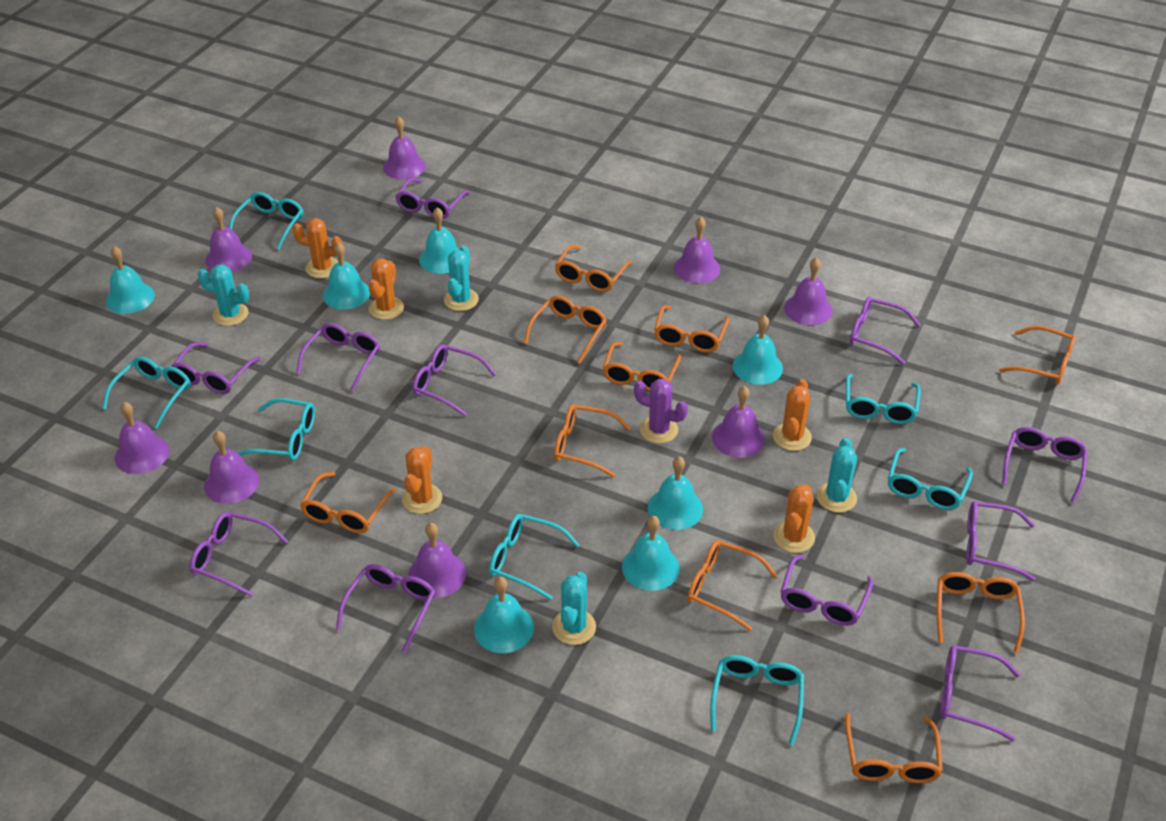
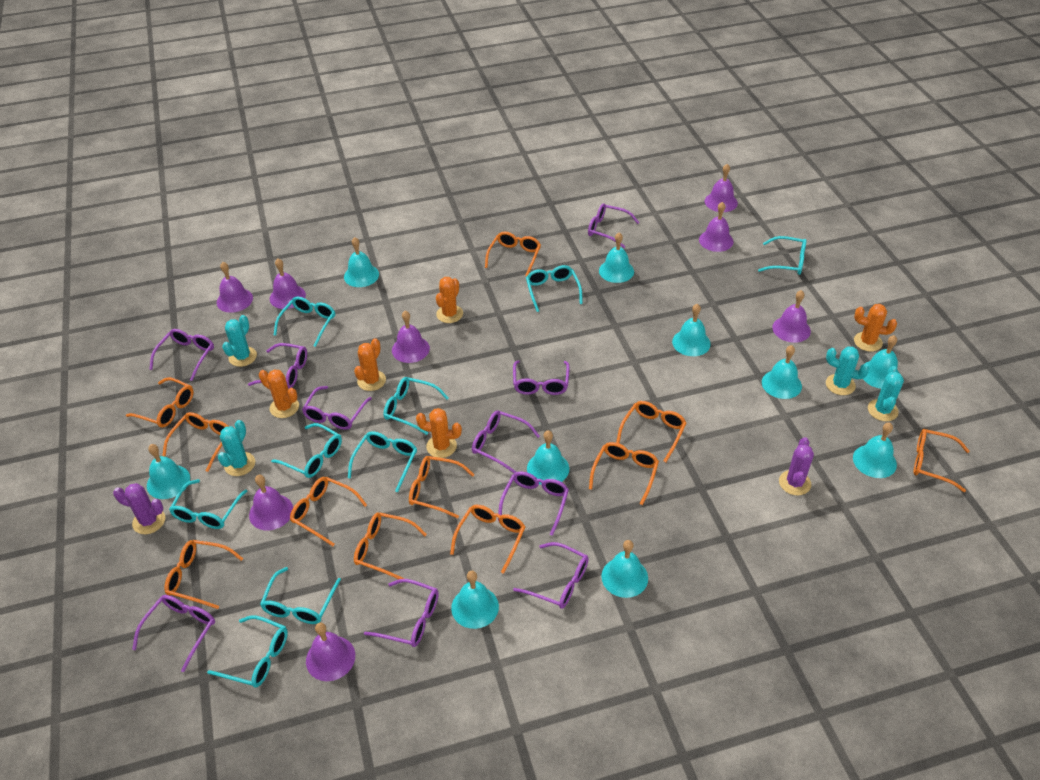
orange glasses: [300,472,396,533] [524,295,607,364] [554,404,631,477] [555,245,632,292] [603,342,681,391] [654,305,729,353] [688,540,778,631] [845,713,943,783] [937,572,1025,653] [999,326,1076,385] = 10 -> [126,377,194,427] [163,412,229,472] [164,540,243,609] [290,477,367,546] [354,512,427,579] [409,456,475,519] [450,505,525,574] [485,232,541,277] [589,442,659,505] [616,401,686,462] [914,429,970,492] = 11
purple cactus: [634,379,688,444] = 1 -> [113,483,165,534] [779,437,814,495] = 2
purple glasses: [171,342,261,394] [190,512,288,597] [296,323,380,391] [336,564,435,653] [395,178,470,219] [412,344,496,416] [780,555,873,626] [850,297,920,364] [940,645,1020,741] [966,501,1035,581] [1002,427,1088,503] = 11 -> [132,595,215,672] [149,329,214,381] [248,343,307,388] [302,386,372,430] [364,579,439,647] [472,411,540,474] [498,472,569,536] [513,360,570,395] [513,542,589,609] [588,203,640,248] = 10
turquoise bell: [106,246,155,314] [323,242,370,310] [419,207,459,274] [474,577,534,653] [622,516,680,591] [648,456,703,530] [733,315,783,385] = 7 -> [147,444,190,499] [344,237,379,287] [451,571,499,629] [527,430,569,485] [599,232,634,283] [601,540,648,598] [672,304,711,356] [762,345,802,399] [853,423,897,478] [863,335,899,389] = 10
turquoise glasses: [102,356,191,428] [229,192,303,250] [238,398,315,460] [489,514,580,600] [710,655,804,745] [846,374,921,424] [888,448,973,510] = 7 -> [169,479,247,529] [207,616,288,688] [260,567,341,624] [271,423,342,478] [274,297,335,347] [348,431,417,492] [383,377,449,435] [526,265,583,312] [758,236,806,275] = 9

